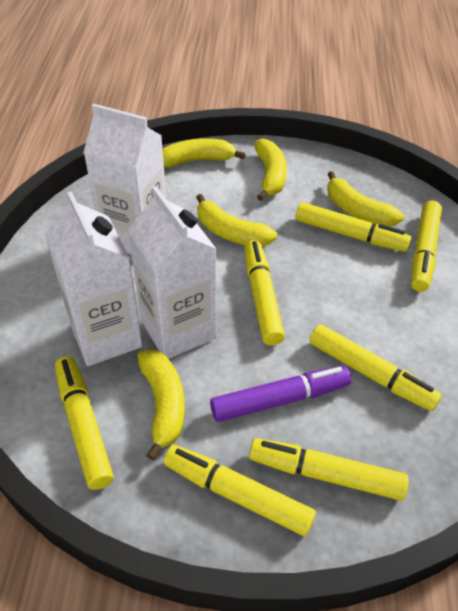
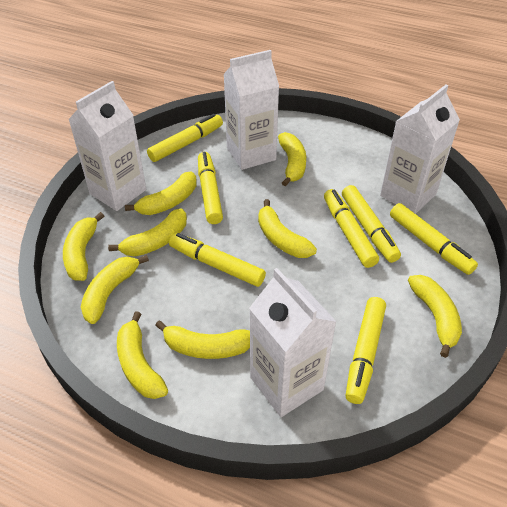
purple marker: [210,366,351,422] = 1 -> none = 0
white carton: [45,191,142,366] [84,104,166,254] [128,186,216,359] = 3 -> [68,81,146,211] [223,50,279,170] [249,268,337,417] [380,85,460,214] = 4
yellow banana: [137,350,185,461] [162,138,246,168] [196,194,277,246] [254,138,287,201] [327,171,404,226] = 5 -> [63,212,104,281] [81,255,149,324] [108,209,187,256] [117,311,168,399] [125,171,197,215] [155,320,250,359] [258,199,317,258] [278,132,306,186] [408,275,462,358] = 9

